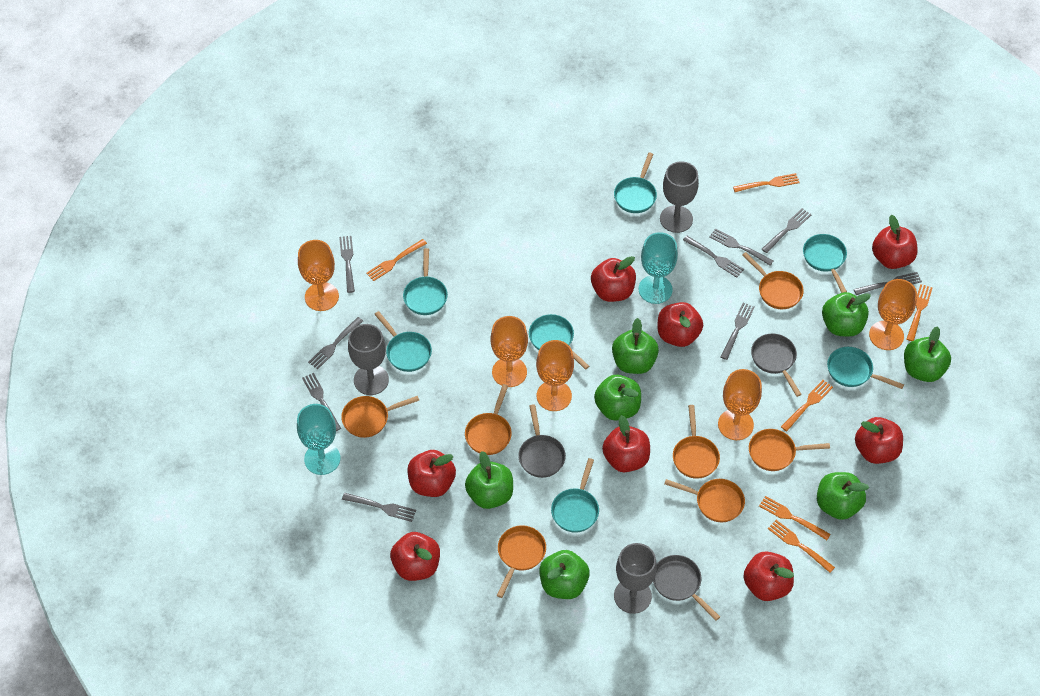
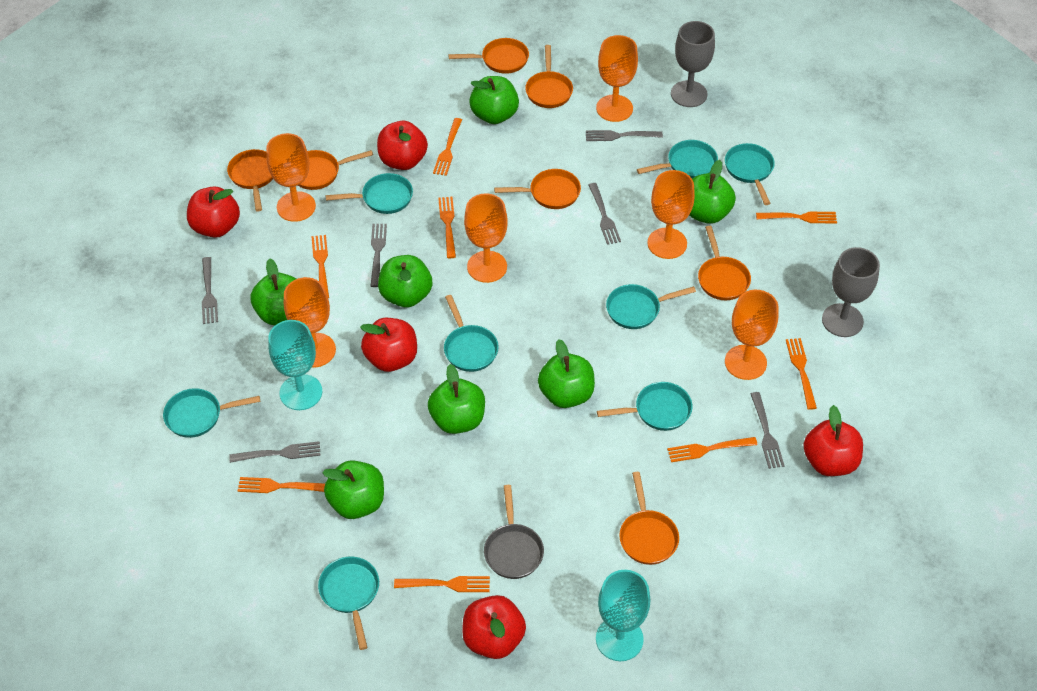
grey fork: [302,373,341,431] [308,317,363,369] [339,236,355,293] [342,493,416,522] [683,236,744,278] [709,228,774,266] [720,303,755,360] [762,208,812,253] [854,272,922,295] = 9 -> [202,257,218,324] [229,441,321,463] [371,224,387,287] [586,130,663,141] [589,183,621,245] [751,392,785,469] = 6
grey goblet: [348,324,389,395] [614,543,657,614] [660,161,699,233] = 3 -> [671,21,715,107] [822,247,880,337] = 2
grey pan: [518,404,566,478] [653,555,720,621] [751,333,802,397] = 3 -> [484,485,544,579] = 1
orange fork: [366,239,427,281] [733,173,800,192] [759,496,831,540] [768,520,835,573] [781,380,833,431] [906,284,932,341] = 6 -> [238,477,325,493] [311,235,329,298] [394,576,490,592] [433,118,462,176] [438,197,456,258] [667,437,758,462] [756,211,837,223] [786,338,817,410] = 8
orange goblet: [298,240,339,311] [491,316,528,387] [536,340,574,411] [718,369,762,440] [869,279,917,350] = 5 -> [266,133,316,222] [284,277,336,367] [464,193,508,283] [596,35,638,122] [647,170,695,259] [725,290,779,380] = 6
red apple: [390,532,440,581] [408,450,456,497] [591,256,636,302] [602,415,650,472] [658,302,703,347] [743,551,794,601] [855,417,903,464] [872,215,918,269] = 8 -> [187,186,240,238] [360,318,417,372] [377,121,428,170] [462,595,526,659] [803,405,863,476] = 5
turquoise pan: [374,311,432,372] [403,248,448,315] [529,314,589,370] [551,458,599,533] [614,153,657,213] [803,234,847,293] [827,347,904,389] = 7 -> [163,388,260,438] [318,557,379,650] [326,173,413,214] [444,295,499,372] [597,382,692,431] [606,284,696,329] [637,140,718,178] [725,143,775,205] = 8

